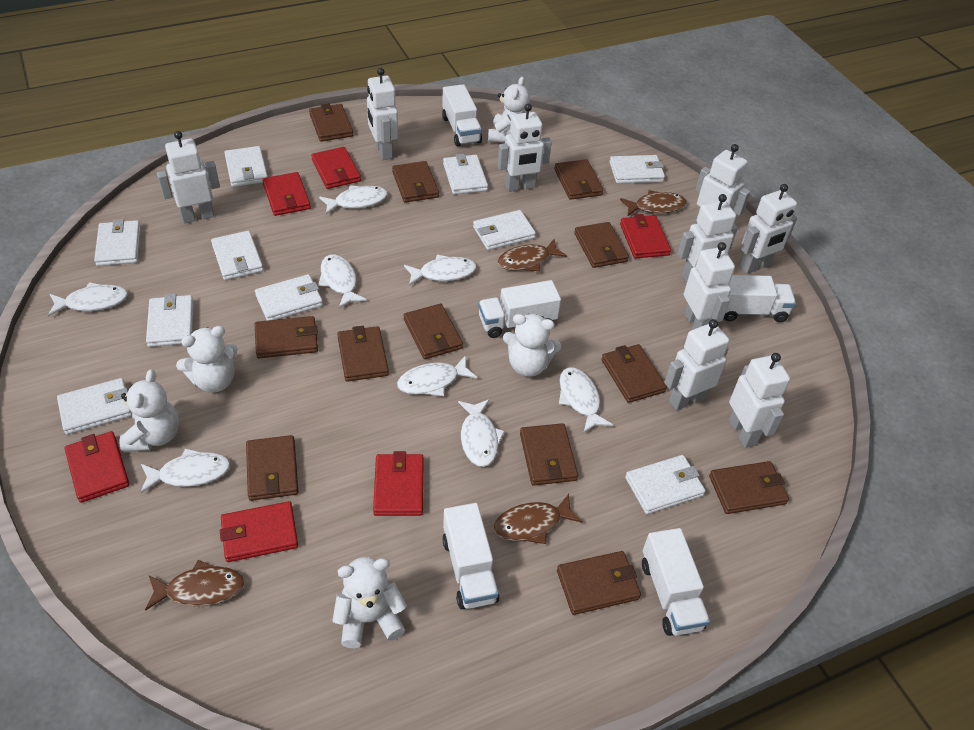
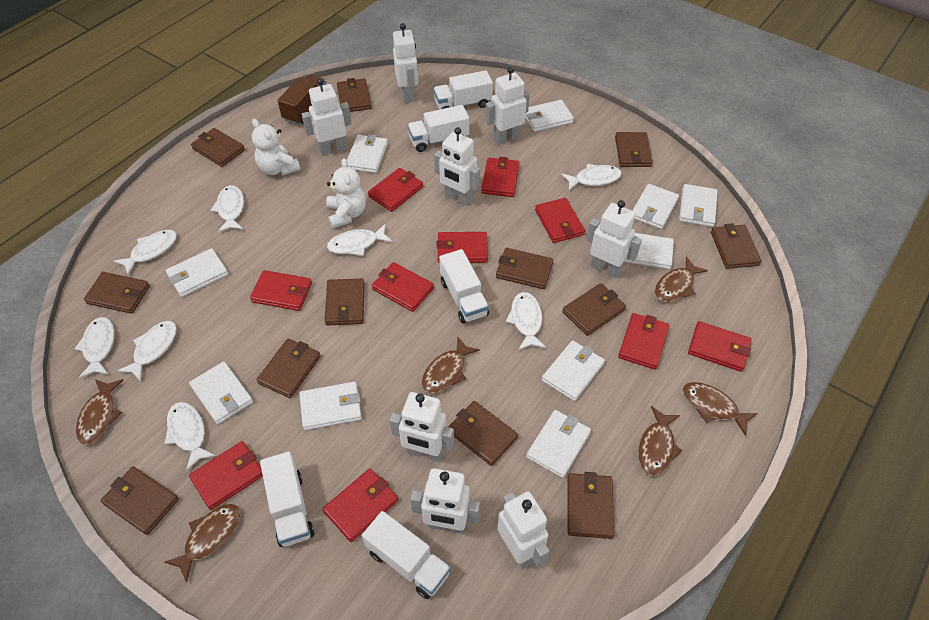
brown fish: [145,560,245,611] [493,494,583,544] [498,239,567,271] [620,190,687,216] = 4 -> [76,379,123,445] [164,504,240,583] [421,336,480,394] [638,406,682,476] [654,257,708,303] [682,382,758,436] = 6
brown truck: none = 0 -> [278,75,326,125] = 1
red wallet: [65,431,129,503] [220,501,298,562] [262,172,311,216] [311,147,361,189] [373,451,424,516] [620,214,671,259] = 6 -> [189,441,263,510] [250,270,312,311] [323,469,398,542] [368,168,423,212] [372,262,434,312] [436,232,488,263] [481,157,520,197] [535,198,585,243] [618,313,669,370] [688,321,751,372] = 10
white robot: [157,131,220,224] [367,68,398,160] [497,104,552,192] [664,319,729,411] [677,194,738,283] [684,242,735,329] [695,144,751,222] [729,353,790,448] [740,184,797,273] = 9 -> [302,78,352,155] [389,392,454,462] [393,23,418,102] [410,468,480,534] [434,127,480,206] [485,67,530,144] [497,492,549,569] [586,200,642,278] = 8
white teddy bear: [119,369,179,452] [176,326,238,392] [333,557,407,648] [488,77,530,142] [503,314,561,377] = 5 -> [252,119,300,175] [326,158,366,228] = 2

